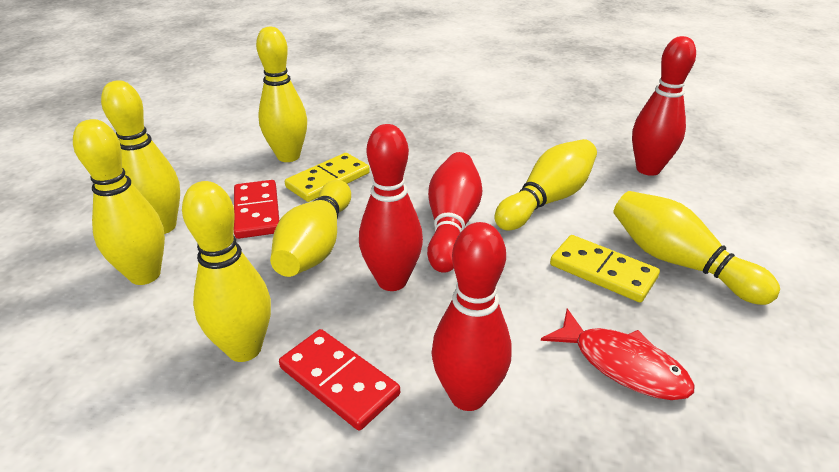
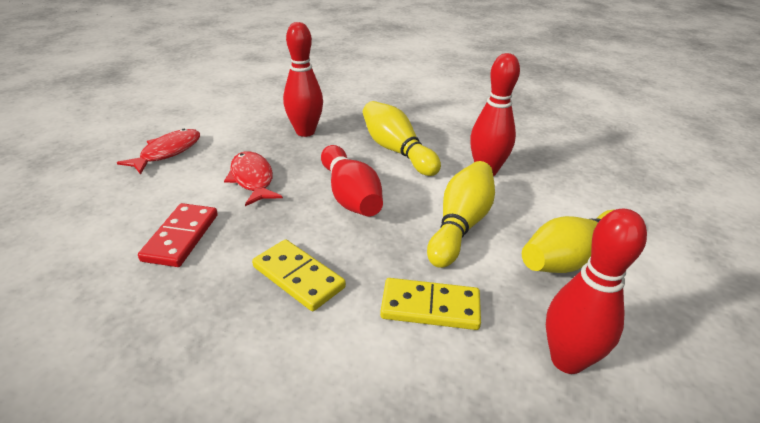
red domino: [234,180,279,239] [279,329,400,431] = 2 -> [138,203,218,267] = 1
red fish: [541,308,695,400] = 1 -> [117,129,200,175] [224,151,283,206] = 2
yellow bowling pin: [73,119,165,285] [101,81,180,234] [182,181,271,362] [256,27,307,162] [270,180,351,277] [494,139,597,230] [613,191,780,305] = 7 -> [363,101,441,176] [427,161,495,268] [522,210,613,273] = 3

